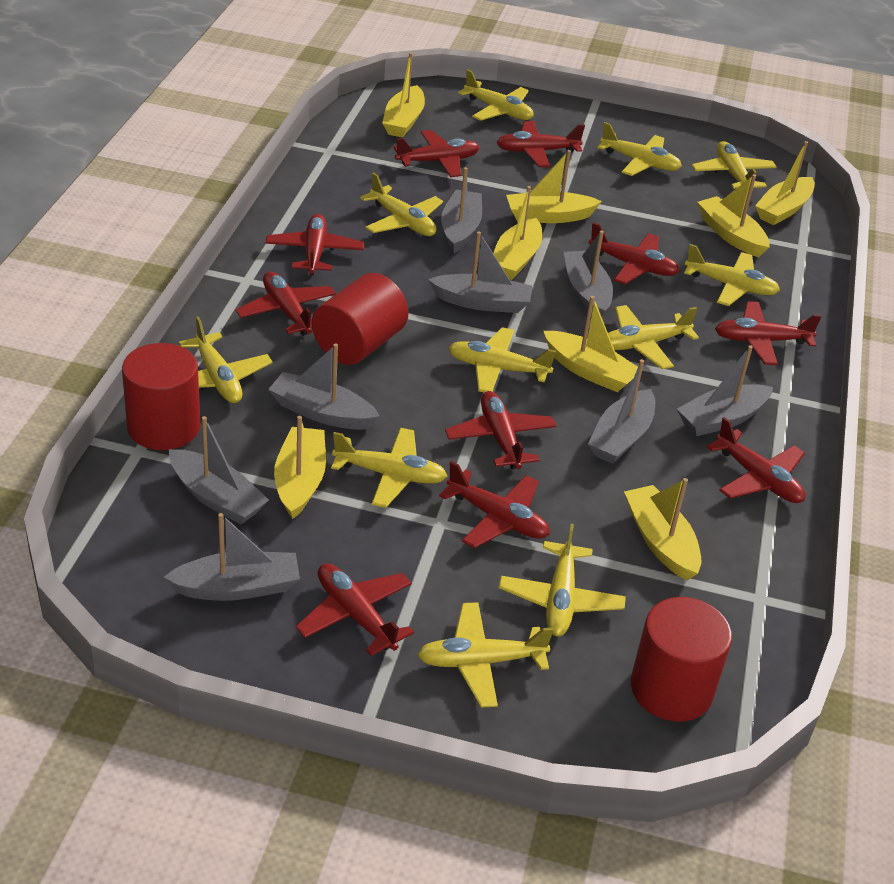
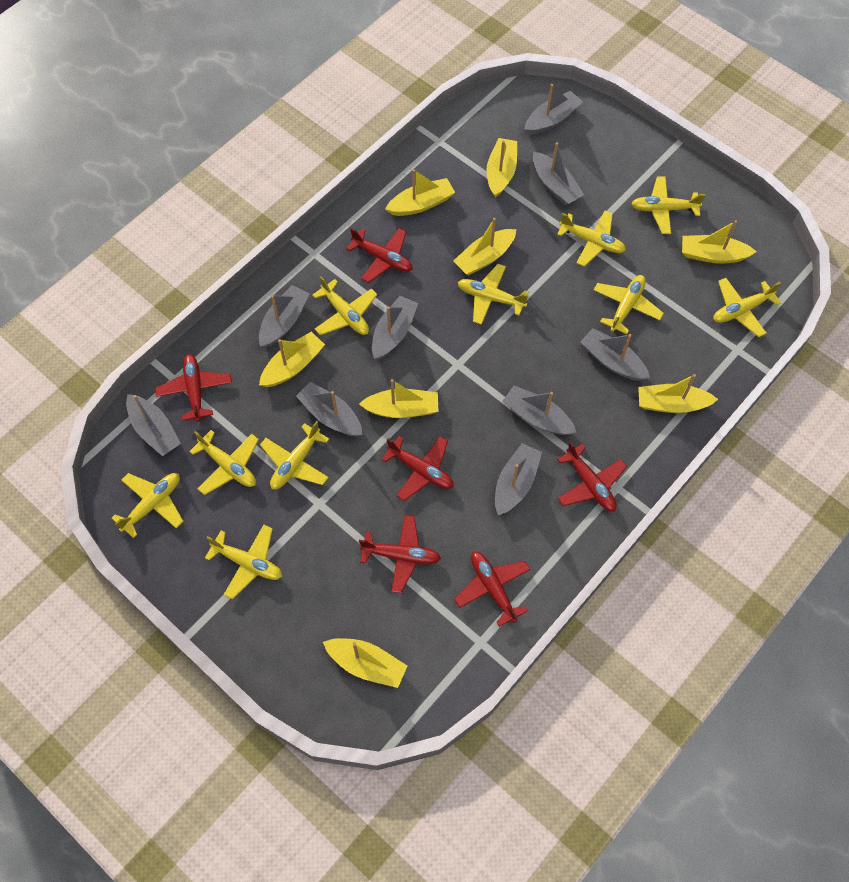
grey boat: [163,513,300,601] [169,416,269,524] [268,344,380,430] [428,232,532,313] [441,167,482,253] [564,230,613,317] [588,359,655,464] [677,345,773,436] = 8 -> [126,394,181,456] [259,285,310,348] [296,382,362,437] [372,296,418,360] [495,443,542,515] [503,386,577,435] [524,84,583,135] [533,142,584,205] [581,328,650,381] = 9
red cylinder: [122,343,201,450] [312,273,409,365] [631,597,732,722] = 3 -> none = 0
red plane: [236,272,336,336] [266,214,364,275] [296,563,414,656] [393,130,480,177] [439,461,550,548] [445,391,556,469] [496,121,585,167] [587,223,680,284] [707,417,805,503] [715,301,822,365] = 10 -> [155,354,232,421] [346,228,413,283] [359,515,441,593] [381,436,453,501] [454,551,531,627] [557,442,627,512] = 6
yellow plane: [179,317,273,403] [331,428,447,508] [360,172,443,236] [417,602,553,708] [448,327,556,393] [458,69,533,121] [499,524,626,636] [598,122,682,176] [608,305,699,369] [684,244,780,306] [691,141,777,191] = 11 -> [112,473,184,538] [189,430,259,495] [205,525,282,599] [260,421,329,489] [312,276,377,335] [458,264,529,325] [557,211,626,267] [594,275,664,334] [631,176,705,234] [713,278,781,337] = 10

